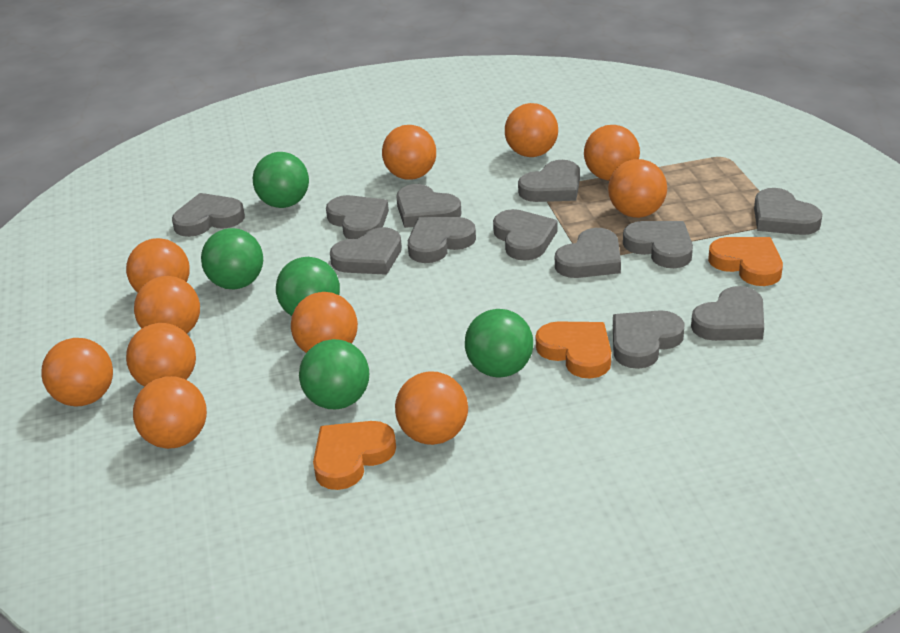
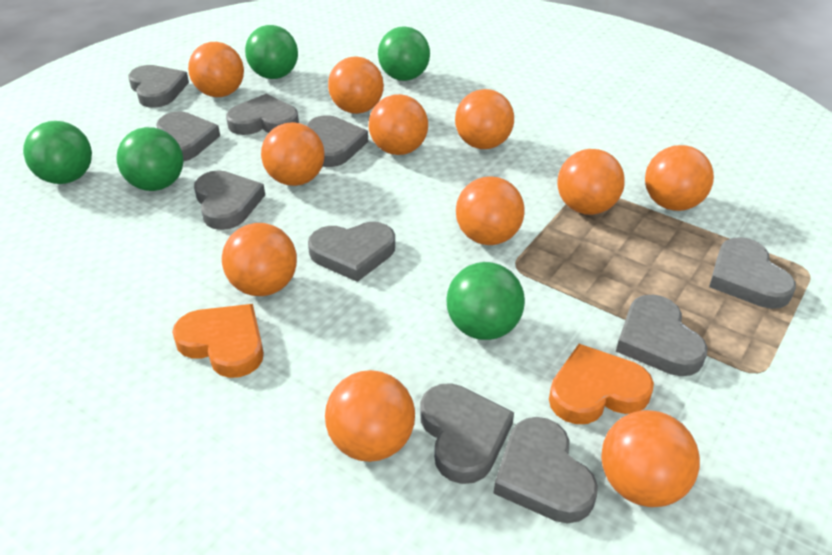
grey heart: [172,193,245,237] [326,195,389,239] [330,227,402,275] [396,184,461,228] [408,217,476,263] [493,209,558,260] [518,160,580,202] [555,228,621,278] [613,310,685,369] [623,221,693,268] [691,286,764,341] [754,188,822,235] = 12 -> [128,65,189,108] [156,111,220,162] [194,170,265,230] [226,94,299,135] [306,115,368,167] [308,222,395,282] [420,383,514,484] [493,417,598,523] [616,295,708,376] [709,237,796,309] = 10
orange heart: [313,421,396,490] [536,322,611,379] [708,237,783,286] = 3 -> [172,304,264,378] [549,344,654,424] = 2

